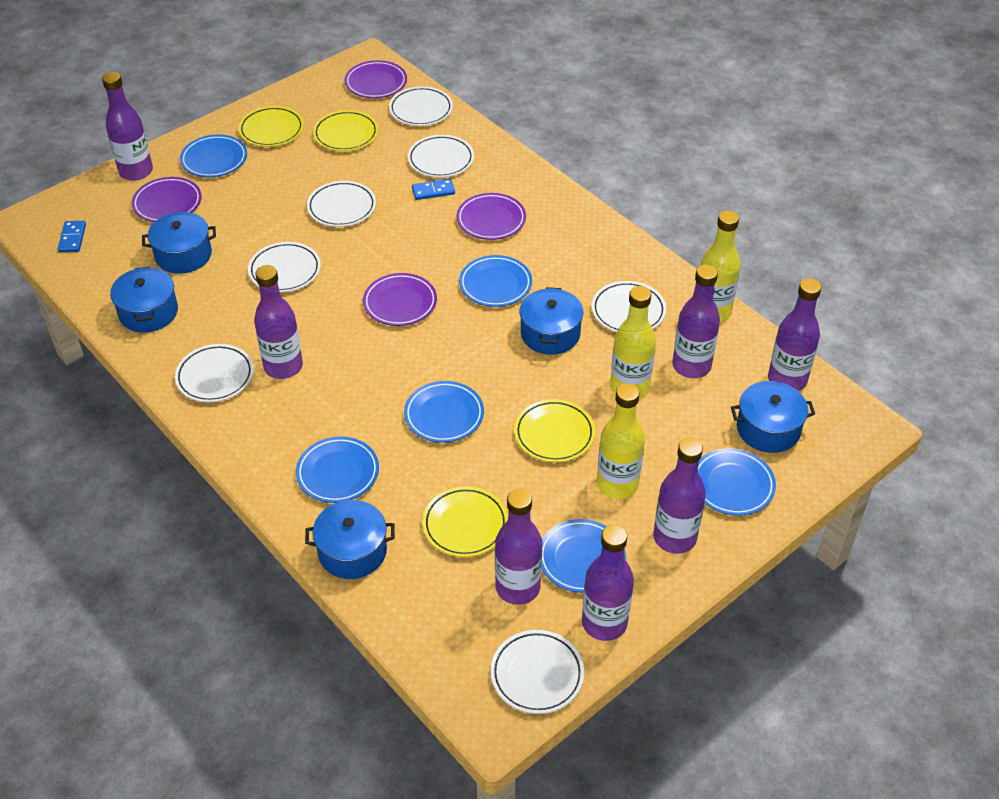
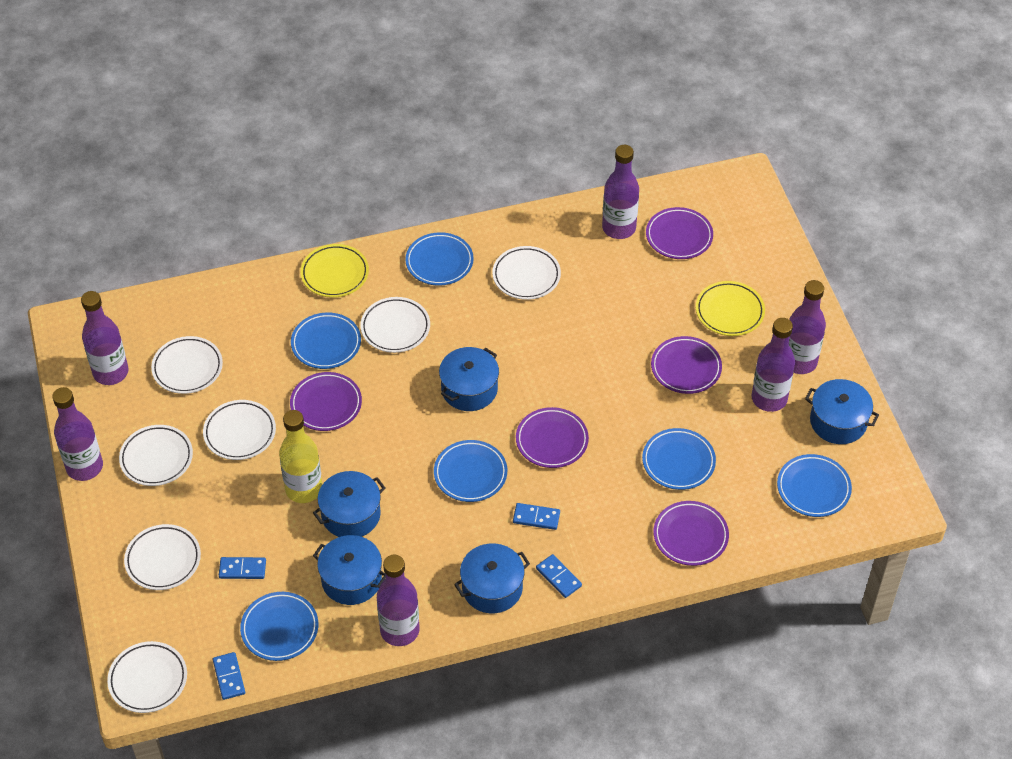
blue domino: [58,221,86,252] [412,179,455,200] = 2 -> [213,652,245,700] [219,557,266,579] [513,503,560,530] [536,554,582,598] = 4
purple bottle: [102,72,153,181] [254,265,303,379] [495,489,542,605] [582,525,634,641] [653,438,706,554] [672,264,720,378] [768,278,822,391] = 7 -> [52,387,103,481] [81,291,129,385] [377,555,419,646] [602,145,639,239] [752,318,795,412] [789,280,826,374] = 6
purple plate: [132,177,202,222] [345,60,407,98] [363,273,437,326] [457,193,526,240] = 4 -> [290,372,362,431] [516,407,589,468] [646,207,713,259] [651,336,722,394] [654,501,729,566] = 5
yellow bottle: [597,383,645,499] [610,286,656,399] [701,210,741,322] = 3 -> [279,410,322,503] = 1
yellow plate: [238,106,304,147] [313,110,378,151] [422,486,508,557] [514,399,595,462] = 4 -> [300,244,369,298] [696,281,765,336] = 2

